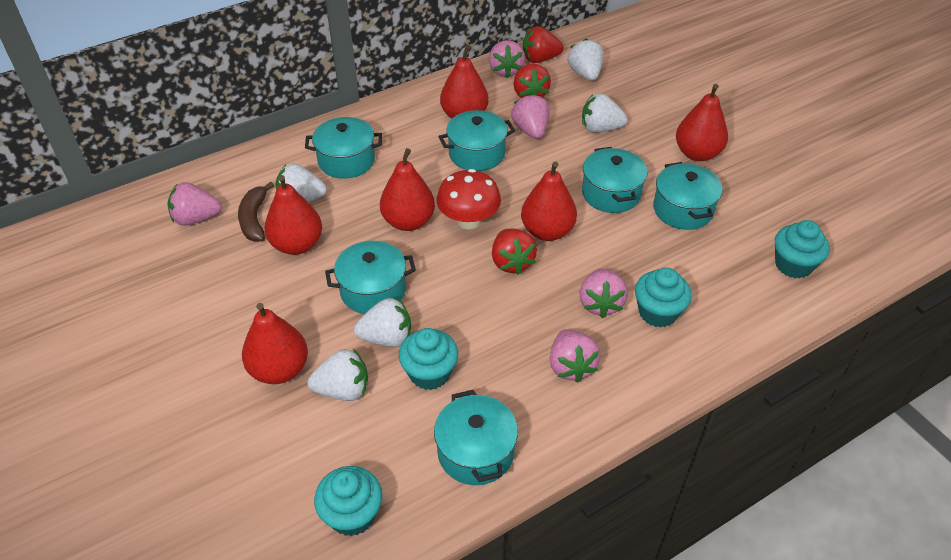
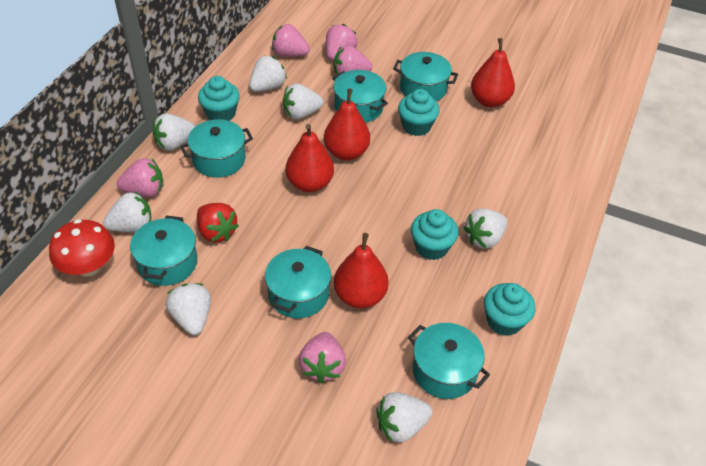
brown banana: [238,182,274,242] = 1 -> none = 0
red pear: [242,303,308,384] [265,175,322,255] [380,148,435,231] [440,45,489,119] [521,161,577,241] [676,84,728,161] = 6 -> [286,124,334,192] [324,88,370,160] [334,233,389,308] [471,38,515,107] = 4
red strawberry: [492,229,537,274] [513,64,551,98] [523,26,564,63] = 3 -> [197,203,239,243] = 1
white strawberry: [275,163,327,202] [308,349,368,401] [354,298,411,347] [568,39,603,81] [582,93,628,133] = 5 -> [103,191,151,232] [153,113,196,151] [166,283,211,335] [249,56,287,92] [283,83,323,120] [376,392,433,443] [463,208,508,249] = 7

